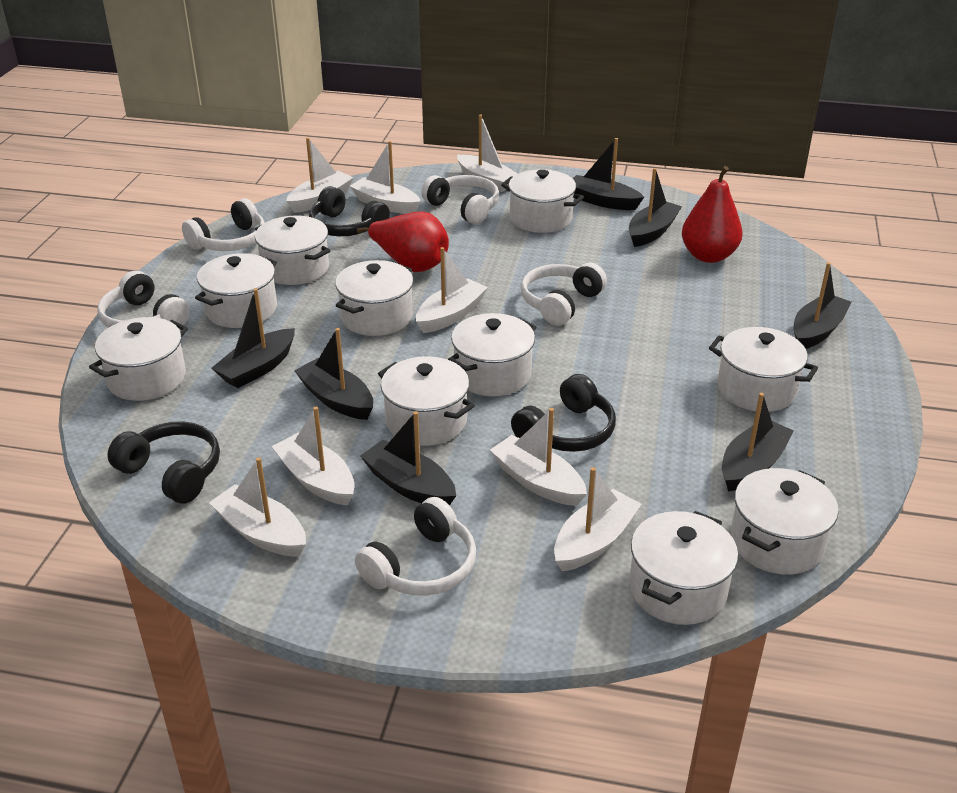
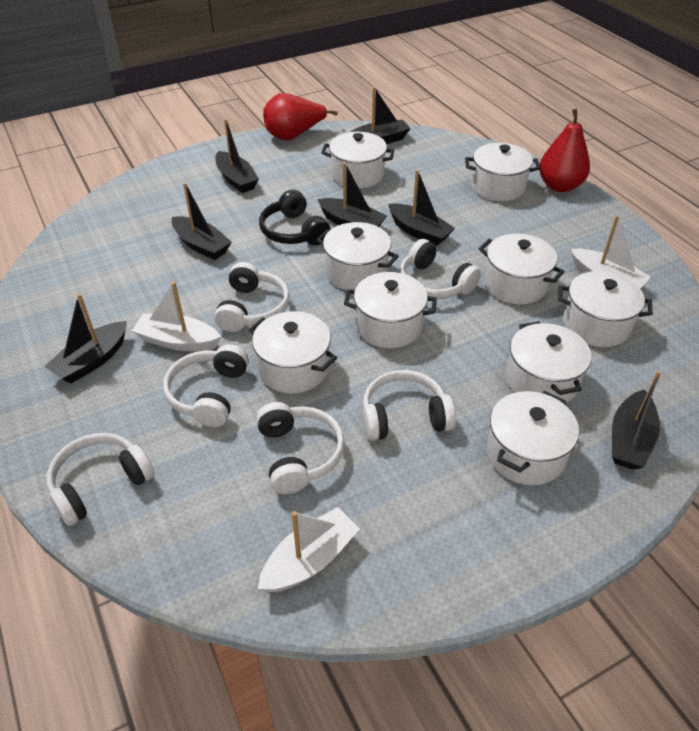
black headphones: [107,422,220,503] [309,186,390,236] [511,374,616,452] = 3 -> [259,190,330,245] = 1
white boat: [209,457,306,557] [272,407,355,506] [286,138,354,213] [350,141,421,214] [416,247,488,333] [457,114,518,192] [490,408,587,506] [554,467,641,571] = 8 -> [132,282,221,351] [258,507,360,592] [571,215,651,289] = 3
white headphones: [97,271,190,328] [182,198,265,251] [355,497,476,596] [421,175,499,224] [521,263,607,326] = 5 -> [46,433,154,526] [163,344,249,427] [214,262,290,332] [256,402,345,494] [363,370,456,441] [399,239,481,300] = 6
white pot: [89,317,188,401] [195,253,277,328] [255,216,330,285] [335,260,413,336] [378,356,475,446] [448,313,537,396] [501,169,584,233] [629,511,738,625] [709,327,818,412] [731,468,838,575] = 10 -> [248,311,337,393] [316,222,399,290] [321,132,394,189] [344,272,437,348] [465,143,540,201] [479,233,565,304] [486,391,579,485] [506,321,591,403] [558,271,653,347] = 9

